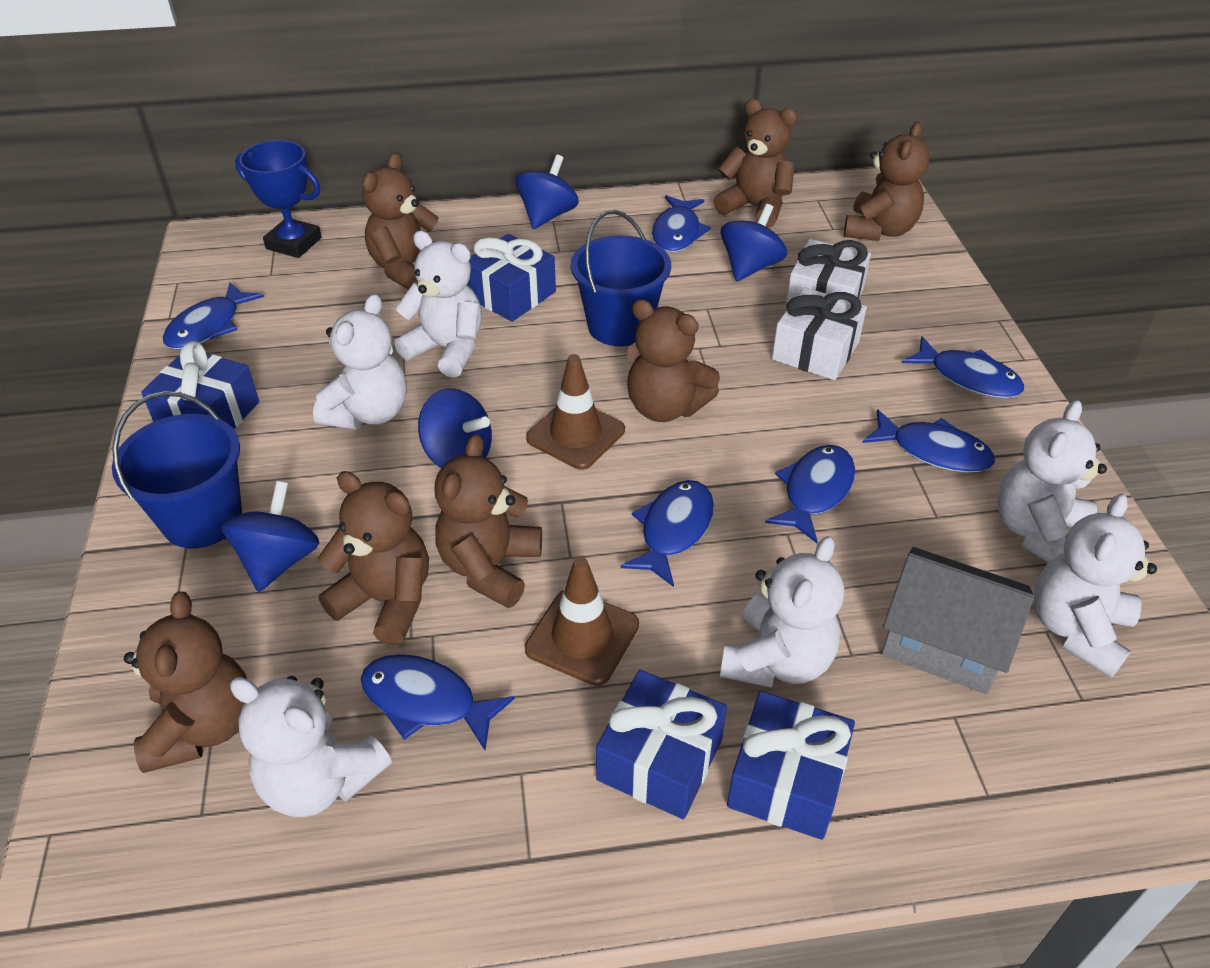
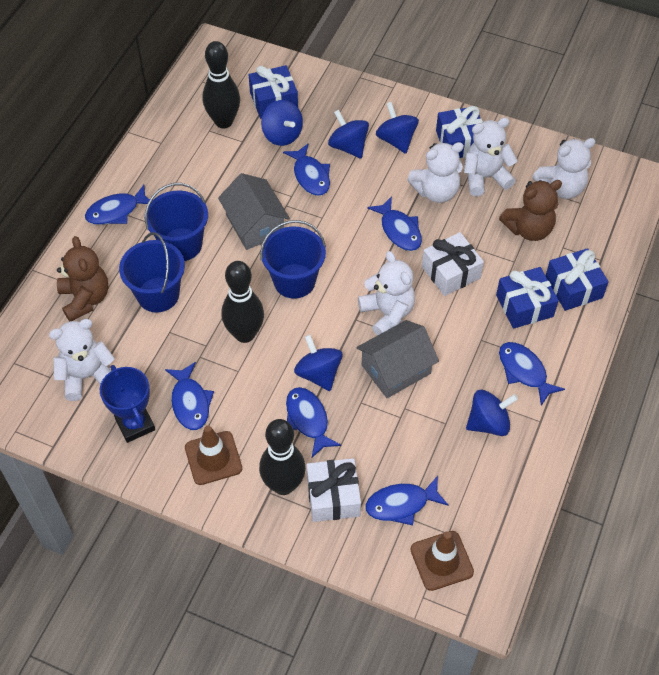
black bowling pin: none = 0 -> [203,41,240,128] [221,261,264,343] [259,419,306,495] = 3
blue bucket: [112,391,242,548] [571,210,671,346] = 2 -> [119,232,185,313] [145,183,208,261] [260,220,326,299] = 3
blue spinning top: [221,481,319,592] [418,388,492,468] [516,155,579,229] [721,204,787,282] = 4 -> [261,100,303,146] [294,335,342,391] [328,110,369,159] [376,102,419,154] [466,390,518,436] = 5
brown teddy bear: [124,591,247,773] [318,471,429,646] [362,153,439,290] [435,434,542,608] [627,299,720,422] [713,99,797,228] [844,122,929,241] = 7 -> [57,236,108,321] [499,180,562,241] = 2
grey house: [881,547,1034,694] = 1 -> [218,173,290,250] [356,320,439,398] = 2
white teddy bear: [230,676,392,817] [313,294,407,430] [394,231,482,378] [720,536,844,688] [997,400,1107,562] [1034,493,1157,678] = 6 -> [49,319,115,401] [358,251,415,336] [407,142,464,203] [464,118,518,196] [533,138,596,199] = 5

